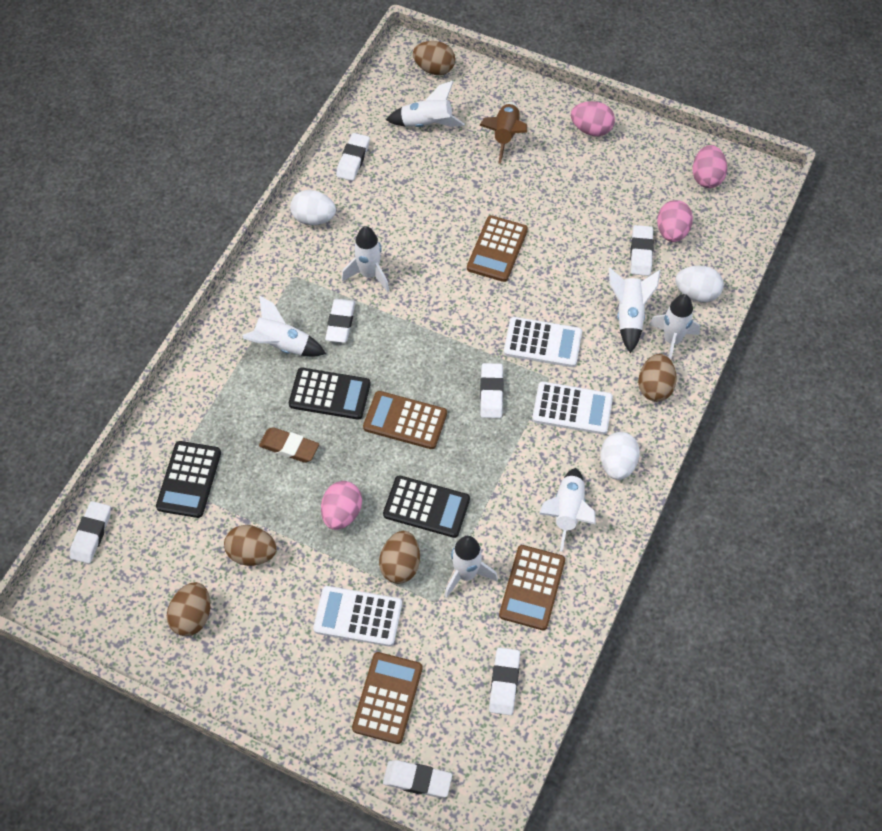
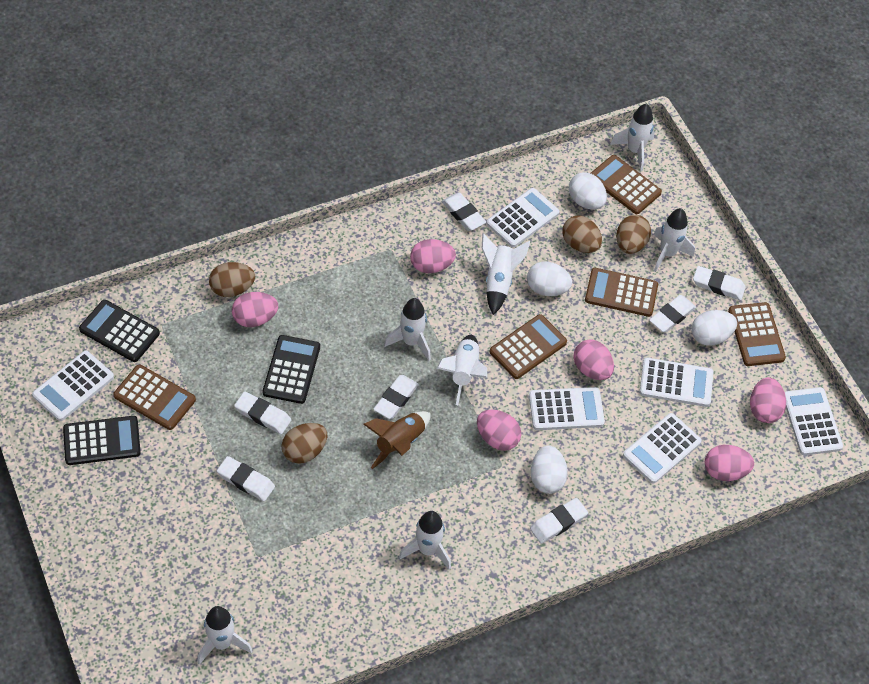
brown calculator: [352,652,422,744] [363,391,447,449] [467,215,528,282] [499,545,565,630] = 4 -> [113,365,196,430] [490,314,567,379] [585,268,658,317] [591,155,662,214] [728,302,786,366] = 5
brown egg: [167,582,210,636] [224,525,277,566] [379,531,420,584] [413,41,455,75] [638,354,677,402] = 5 -> [209,262,255,297] [281,423,327,464] [562,215,602,253] [616,215,651,254] = 4
brown eraser: [259,427,319,463] = 1 -> none = 0
pink egg: [321,481,362,530] [571,101,615,136] [657,200,693,242] [693,145,727,188] = 4 -> [232,292,278,327] [410,239,456,273] [477,410,521,451] [573,339,614,380] [705,445,754,481] [750,377,786,423] = 6
white calculator: [313,586,402,646] [504,317,582,367] [532,382,613,435] = 3 -> [32,351,114,421] [486,188,559,247] [529,387,605,430] [623,413,702,484] [640,358,714,407] [785,387,843,455] = 6
white egg: [290,190,336,225] [600,432,640,480] [675,266,724,302] = 3 -> [527,261,572,296] [531,445,568,494] [569,172,607,210] [692,310,737,346] = 4

